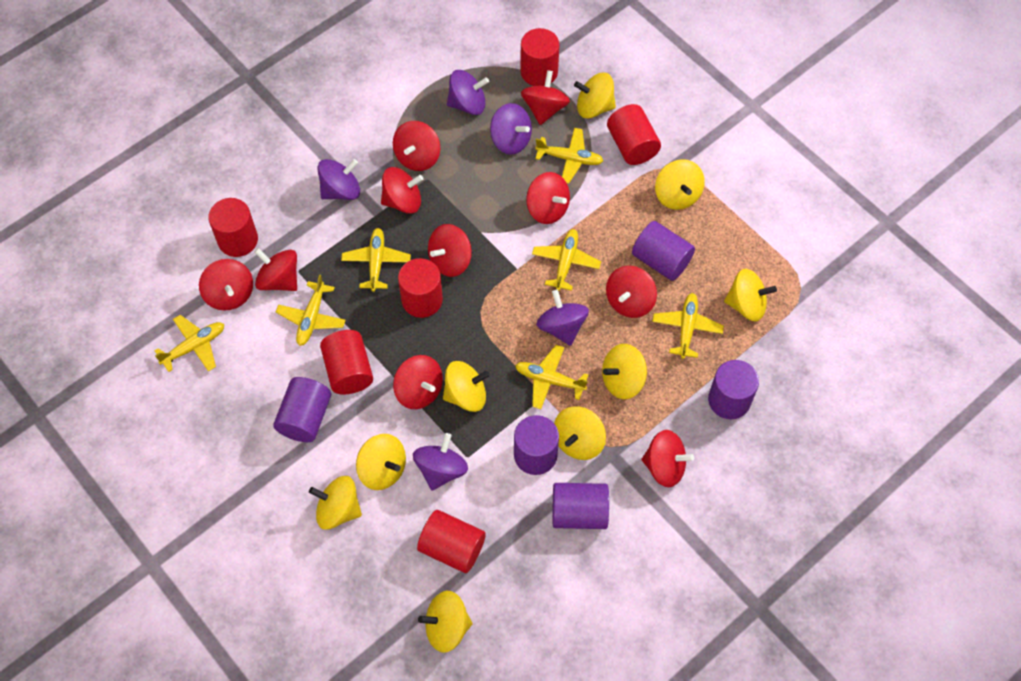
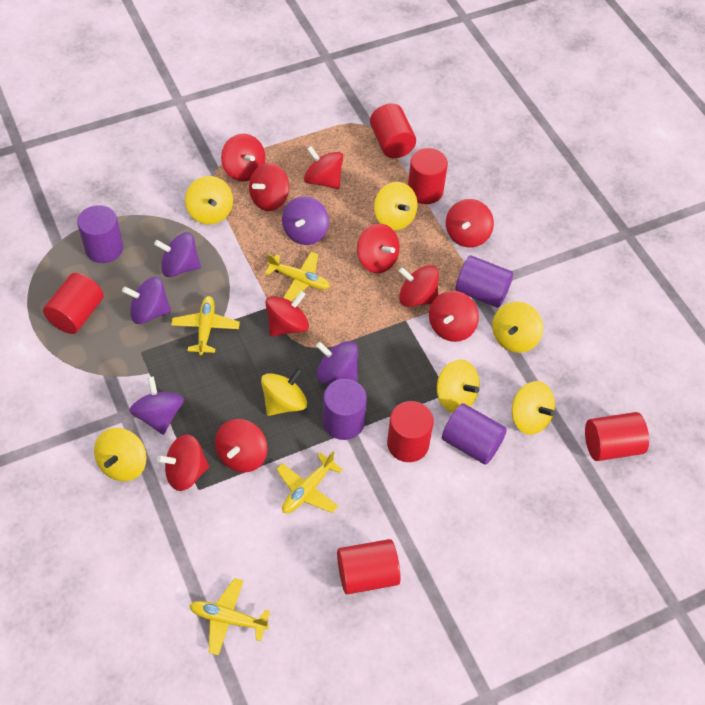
purple cylinder: [273,377,331,442] [514,415,559,475] [553,483,609,529] [632,221,695,281] [708,360,759,419] = 5 -> [77,205,123,263] [323,379,367,440] [442,403,507,465] [456,255,513,308] = 4
yellow plane: [155,315,224,372] [276,274,346,346] [341,228,411,292] [515,345,588,409] [532,229,601,291] [535,128,603,184] [652,293,724,359] = 7 -> [171,296,240,355] [189,578,270,655] [265,252,330,301] [276,451,343,513] = 4
yellow spinning top: [309,476,362,530] [356,434,406,490] [418,591,473,653] [443,361,490,412] [554,406,606,460] [574,73,616,119] [602,344,647,399] [655,159,705,210] [724,269,777,322] = 9 -> [94,428,147,481] [185,176,233,225] [261,368,307,416] [374,182,417,230] [437,359,480,413] [492,302,543,353] [512,381,555,435] = 7

